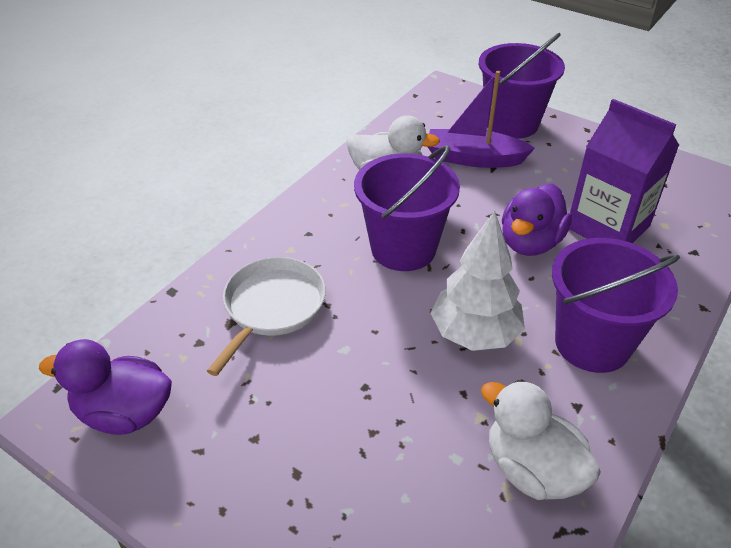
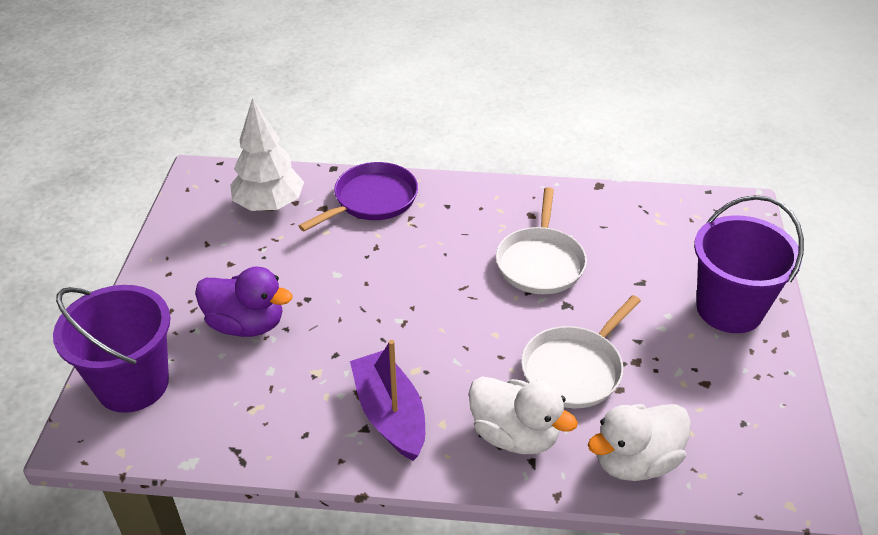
purple bucket: [354,145,460,271] [479,33,565,139] [552,238,680,373] = 3 -> [53,285,170,413] [694,195,804,333] = 2
purple carton: [569,99,679,243] = 1 -> none = 0
purple duck: [39,339,172,435] [502,184,572,256] = 2 -> [195,266,293,337] = 1
purple pan: none = 0 -> [299,162,418,231] = 1
white pan: [207,257,326,376] = 1 -> [496,187,587,294] [521,295,641,408] = 2

